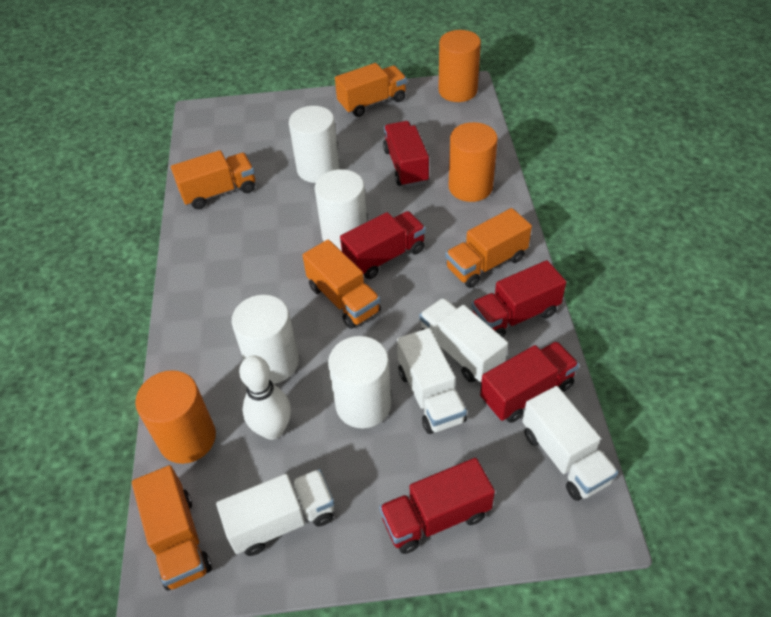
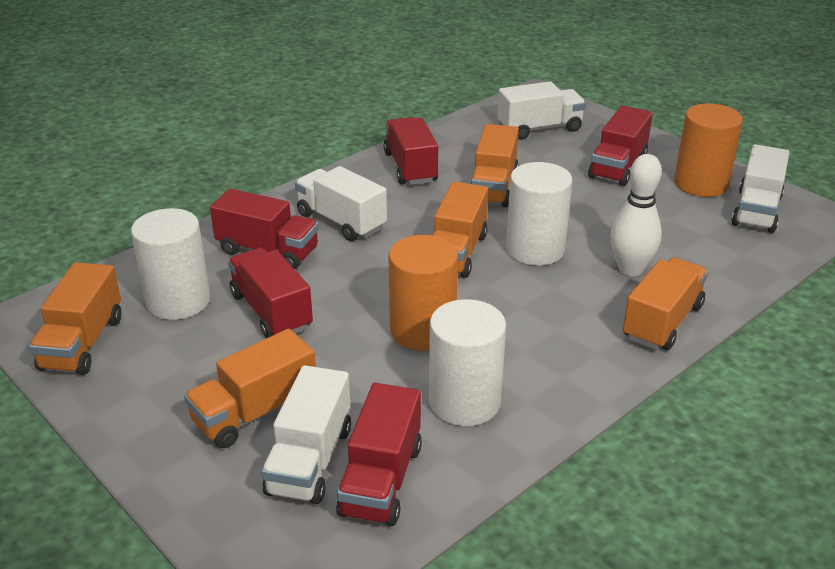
orange cylinder: [135,370,216,464] [438,30,481,102] [449,122,498,202] = 3 -> [388,235,458,351] [674,104,743,197] = 2
white cylinder: [232,295,299,384] [289,106,340,183] [315,169,367,251] [328,336,391,429] = 4 -> [131,208,210,320] [429,299,506,426] [506,162,572,266] = 3

